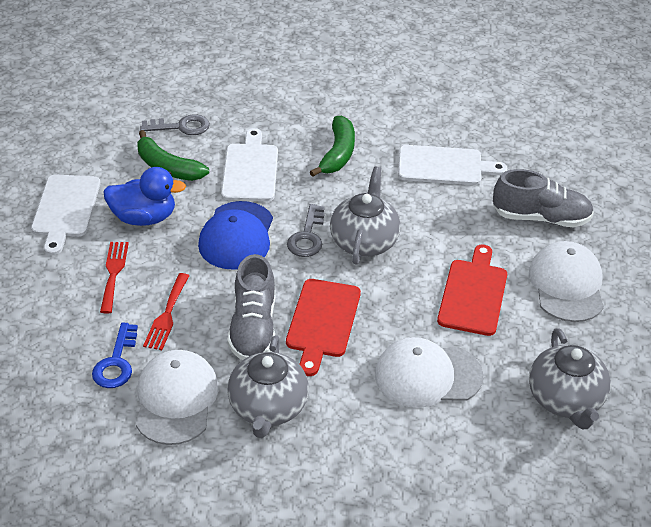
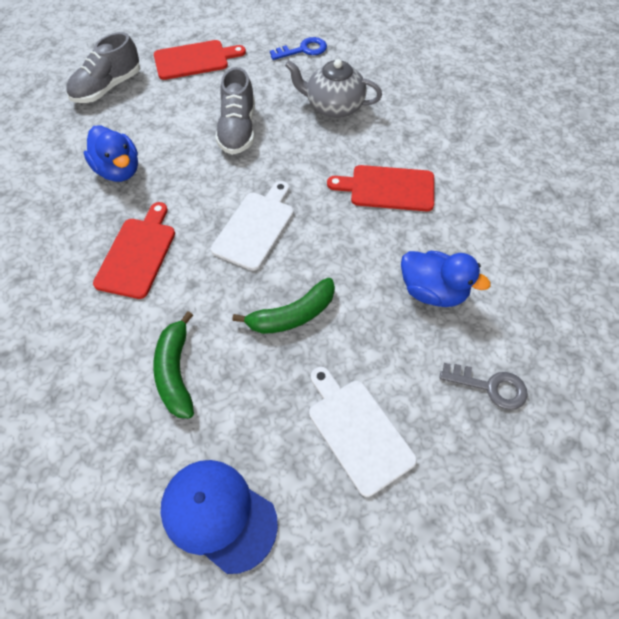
blue duck: [103,167,186,226] = 1 -> [84,125,138,182] [401,251,491,307] = 2
grey key: [140,114,210,135] [287,204,325,257] = 2 -> [439,363,528,410] = 1
grey teapot: [227,335,309,438] [330,167,401,265] [529,328,611,429] = 3 -> [285,59,382,118] = 1
red cutting board: [286,279,361,376] [437,245,507,336] = 2 -> [93,202,175,299] [154,40,246,80] [327,165,434,211] = 3
red fork: [100,242,129,314] [143,273,189,350] = 2 -> none = 0
white cap: [136,350,218,445] [375,337,483,408] [529,241,604,322] = 3 -> none = 0
white cutting board: [31,174,101,255] [221,128,278,201] [398,145,507,185] = 3 -> [211,181,294,271] [309,367,417,497] = 2

